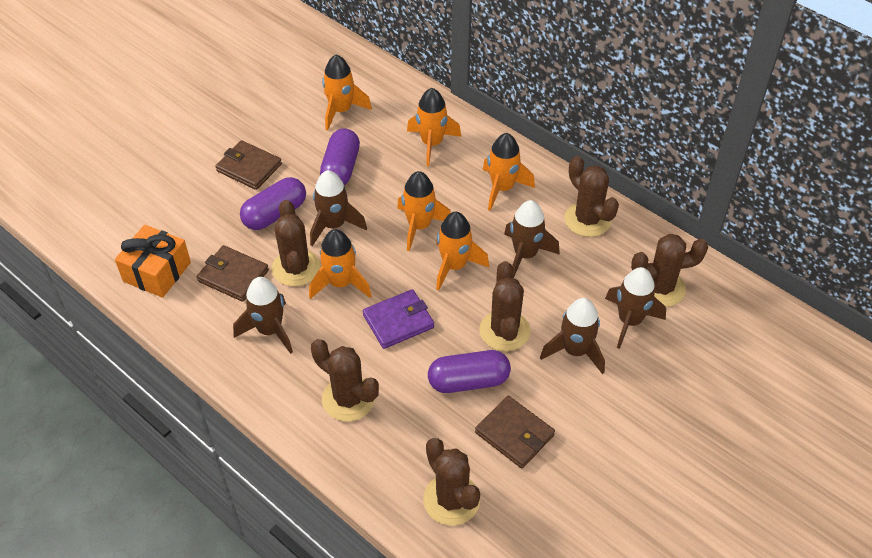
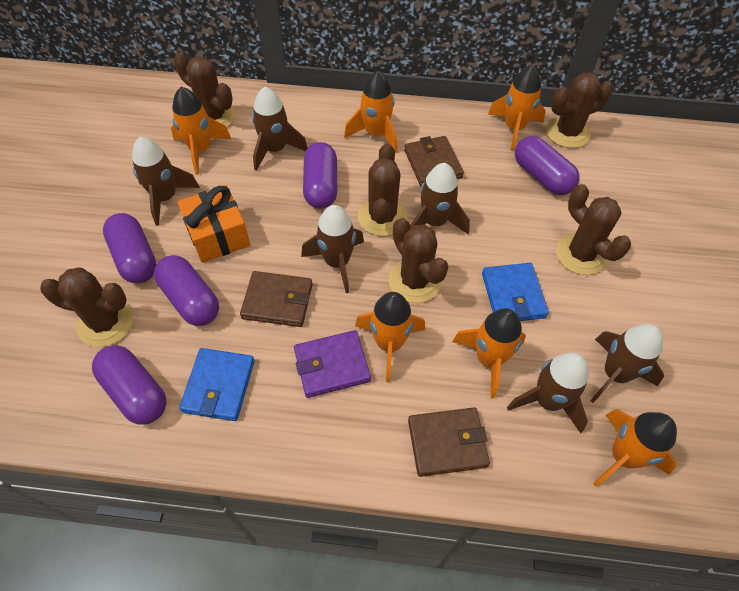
blue wallet: none = 0 -> [179,348,254,421] [482,263,549,321] = 2
brown rocket: [233,277,293,354] [310,170,367,246] [504,200,560,278] [540,298,605,375] [605,267,666,349] = 5 -> [132,137,200,226] [252,87,308,171] [301,205,364,293] [410,163,470,234] [507,353,589,434] [590,324,664,403] = 6
purple capsule: [240,177,306,230] [320,129,360,185] [428,350,511,393] = 3 -> [92,345,167,425] [103,213,156,283] [154,255,219,326] [303,142,337,209] [515,136,579,195] = 5

